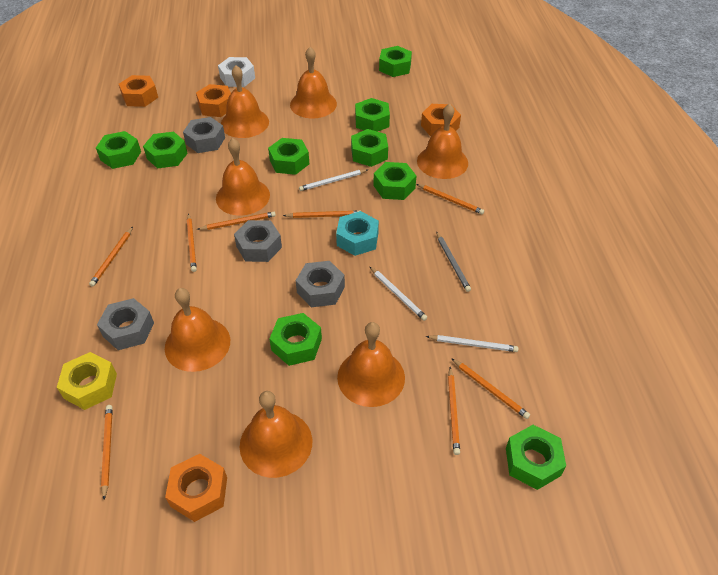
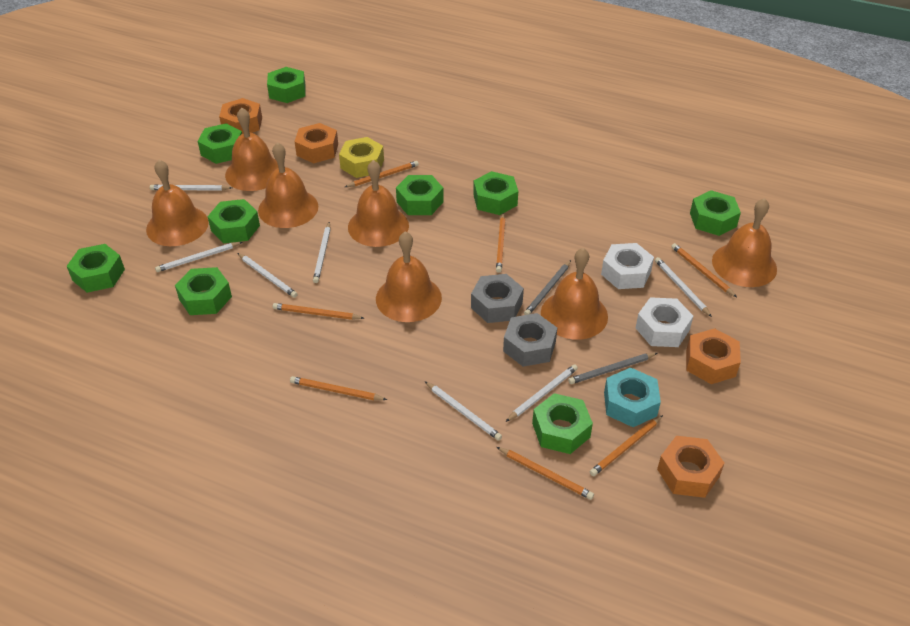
grey nut: [97,298,154,350] [183,117,225,153] [234,220,282,262] [296,261,345,307] = 4 -> [471,274,524,323] [503,313,557,367] = 2
grey pencil: [436,232,471,292] = 1 -> [524,260,571,315] [568,353,657,384] = 2
orange pencil: [89,227,133,287] [101,405,113,499] [187,213,197,272] [197,212,276,230] [283,211,359,218] [416,184,484,214] [448,367,460,455] [451,358,530,419] = 8 -> [273,303,364,320] [290,376,387,400] [345,161,419,187] [496,213,506,273] [497,447,594,500] [590,415,663,476] [671,243,737,297] = 7
white nut: [218,57,255,87] = 1 -> [601,243,654,289] [636,297,693,347] = 2
white pencil: [299,169,368,191] [370,267,427,321] [426,335,519,352] = 3 -> [150,185,232,191] [155,242,242,272] [237,253,297,298] [313,222,331,283] [425,381,502,441] [506,364,578,422] [655,257,712,317] = 7

